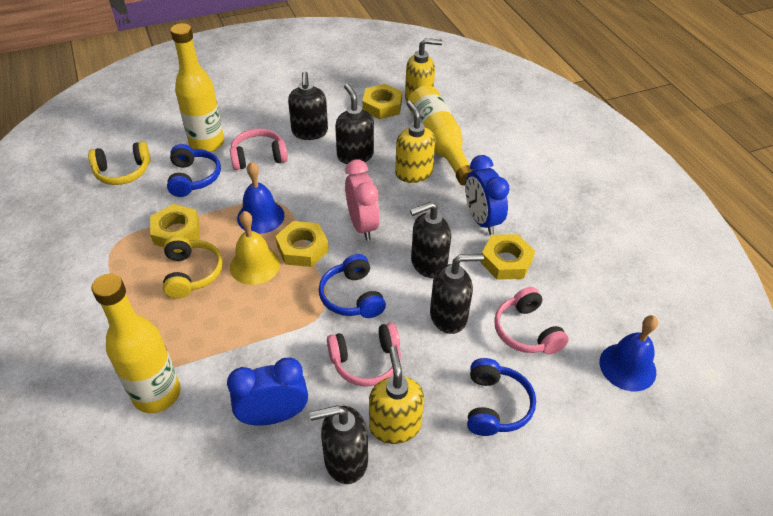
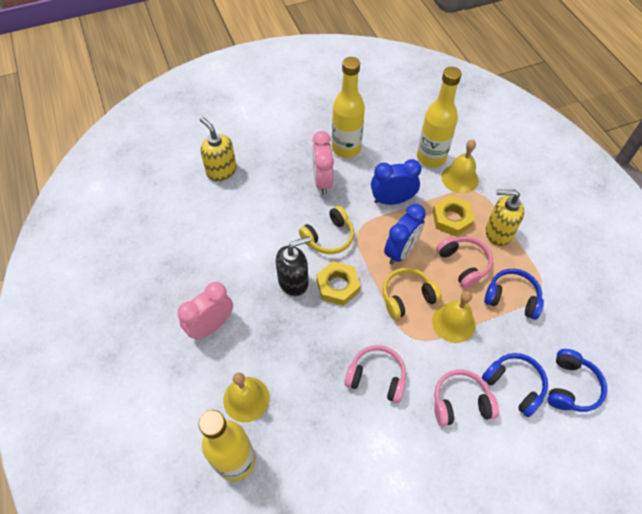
black soap dispenser: [288,71,328,140] [309,405,368,484] [335,84,374,164] [410,202,451,278] [430,254,484,334] = 5 -> [276,236,311,296] = 1
blue bell: [237,162,284,234] [600,315,658,391] = 2 -> none = 0
pink clock: [345,159,380,241] = 1 -> [177,282,233,340] [312,131,334,195] = 2
yellow bell: [230,211,280,285] = 1 -> [223,373,270,422] [432,291,475,343] [441,139,479,193] = 3
yellow nut: [150,204,200,247] [275,221,329,267] [362,84,402,119] [480,234,535,280] = 4 -> [317,261,360,306] [433,195,475,236] = 2
yellow soap dispenser: [369,346,424,444] [395,101,435,183] [405,38,442,102] = 3 -> [200,117,237,181] [486,190,524,246] = 2

